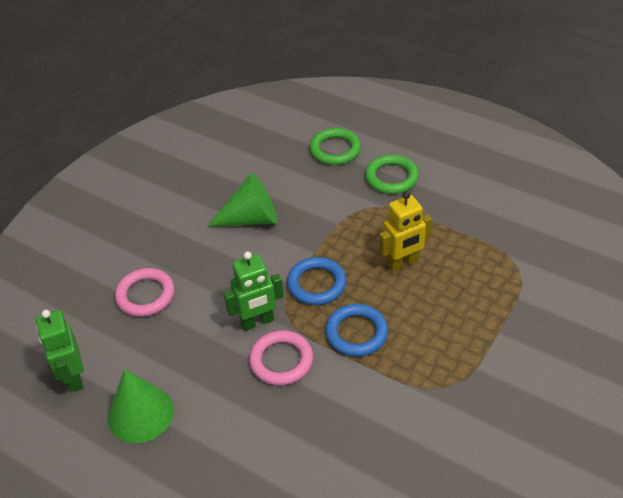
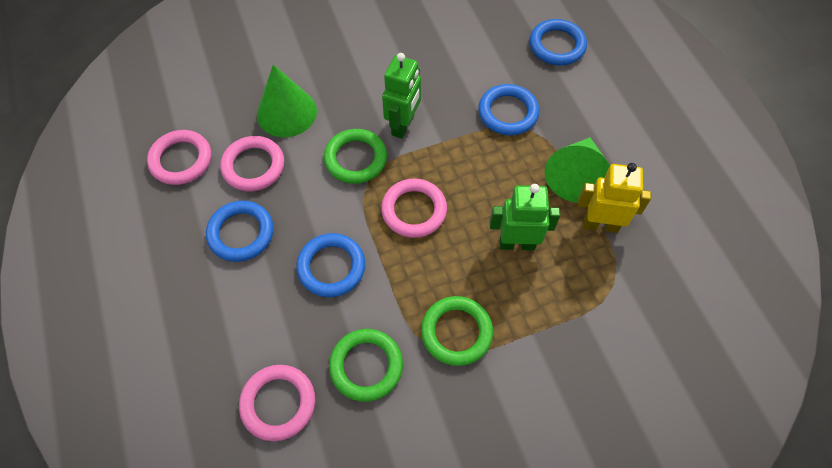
blue ring: [287,257,347,305] [325,304,388,357] = 2 -> [206,201,274,262] [296,233,365,297] [478,84,539,135] [529,19,587,66] = 4
green ring: [310,128,361,165] [365,154,419,194] = 2 -> [324,129,387,184] [329,329,403,402] [421,296,493,366] = 3
pink ring: [115,268,175,317] [249,330,313,386] = 2 -> [147,130,211,185] [220,136,284,191] [239,365,315,441] [381,179,447,238] = 4

